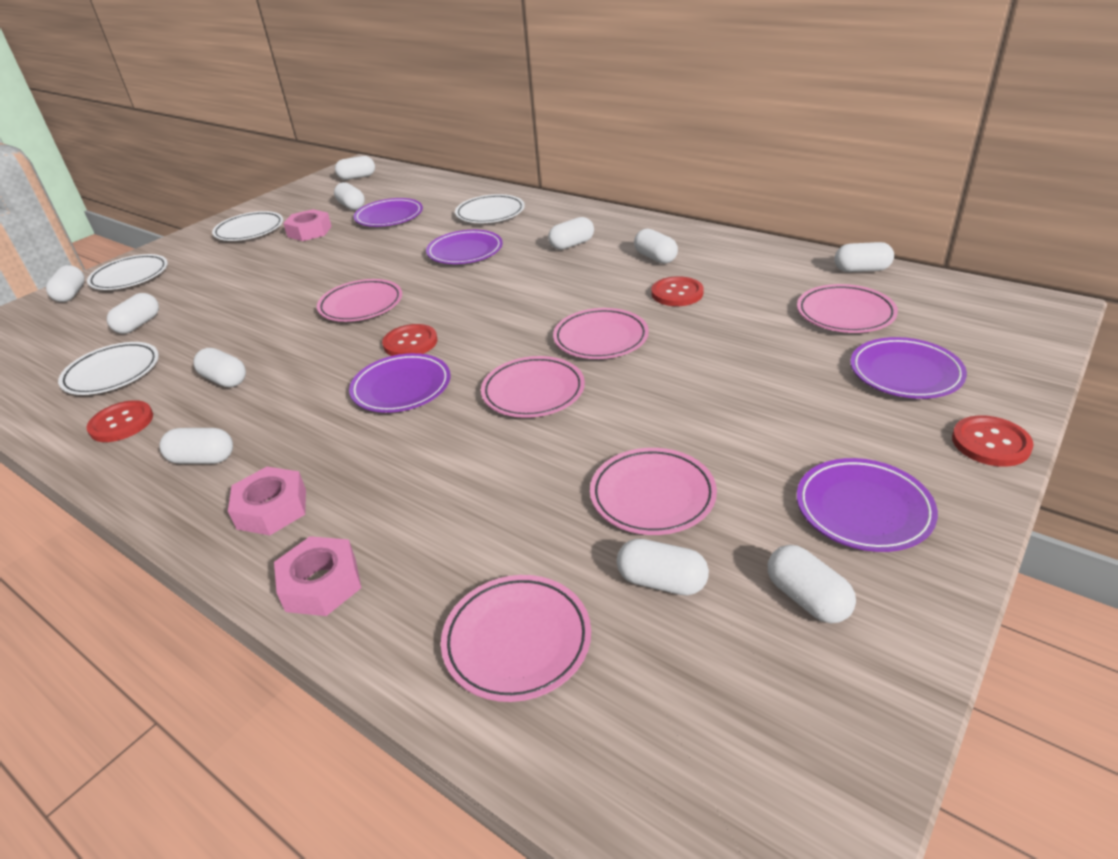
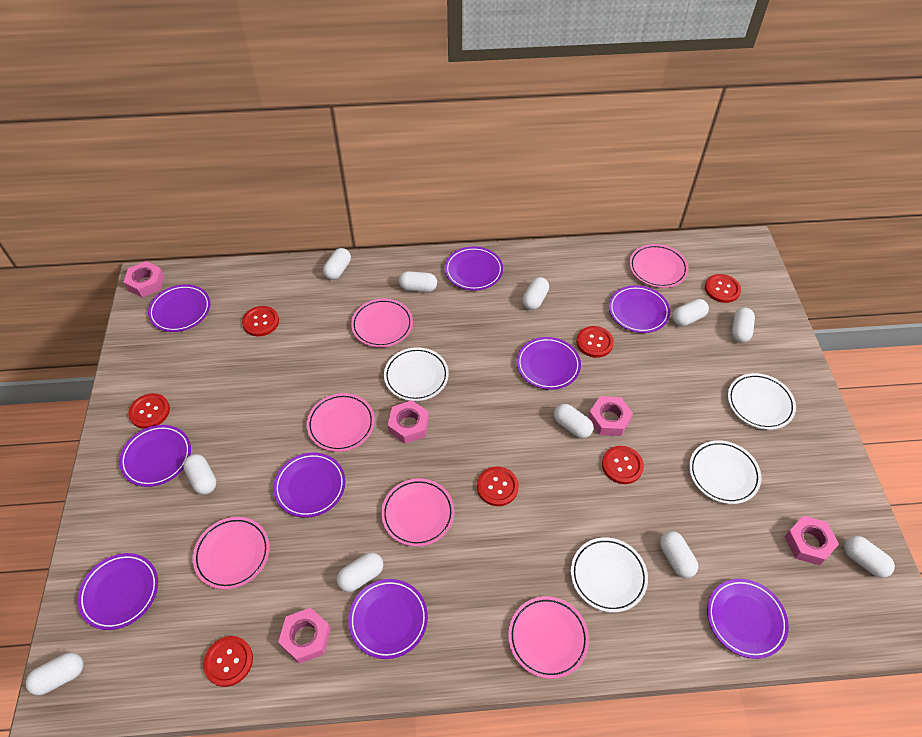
pink nut: [228,467,306,535] [274,536,361,616] [283,209,332,241] = 3 -> [124,261,164,297] [278,608,331,664] [388,400,429,444] [588,396,633,436] [784,516,839,565] = 5
purple plate: [349,353,450,413] [354,198,423,227] [426,230,503,264] [797,458,938,552] [850,337,967,399] = 5 -> [78,553,158,630] [119,425,191,487] [148,284,210,332] [273,452,345,518] [348,579,428,659] [445,247,503,291] [517,337,581,390] [609,285,670,333] [707,579,789,659] = 9
red button: [86,400,153,442] [382,324,437,356] [651,276,704,306] [952,415,1034,467] = 4 -> [128,393,170,429] [203,636,253,687] [242,306,279,336] [477,467,519,506] [576,326,614,358] [602,446,644,484] [705,274,741,303] = 7

